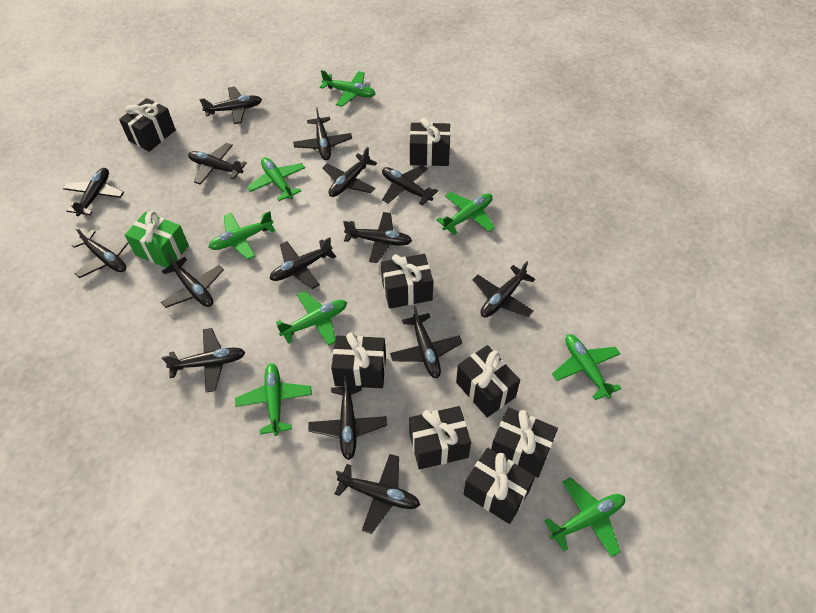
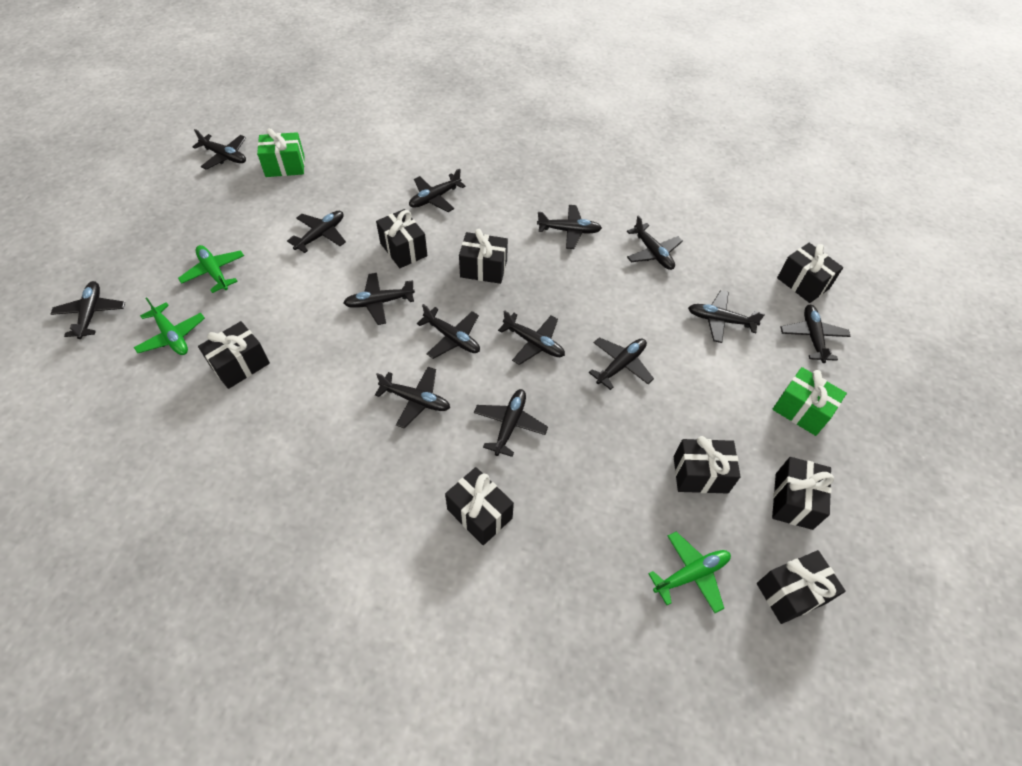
black plane: [63,168,124,217] [72,227,128,278] [161,253,224,308] [162,328,245,393] [188,143,247,185] [199,86,262,124] [270,237,336,289] [293,108,352,160] [309,376,387,460] [322,147,377,197] [335,454,420,534] [343,212,412,263] [382,165,438,205] [390,306,462,378] [473,261,535,318] = 15 -> [51,281,125,339] [192,129,246,170] [287,211,346,253] [344,273,415,325] [375,367,450,429] [409,168,466,212] [417,304,480,359] [474,389,548,457] [498,310,565,365] [537,205,602,249] [589,337,654,390] [627,215,683,270] [688,290,765,343] [781,305,851,363] = 14
green gift: [125,211,189,268] = 1 -> [257,128,305,177] [772,367,847,436] = 2
green plane: [208,211,275,260] [235,363,312,436] [247,157,305,201] [276,291,347,346] [320,70,375,107] [437,192,495,235] [544,477,625,557] [552,334,622,400] = 8 -> [134,297,205,355] [178,245,244,293] [648,531,731,613] = 3

